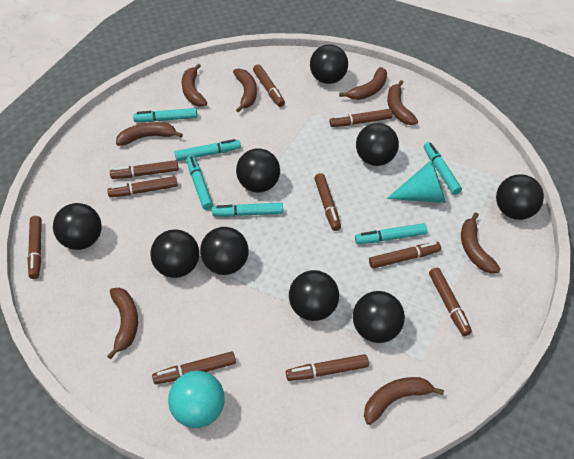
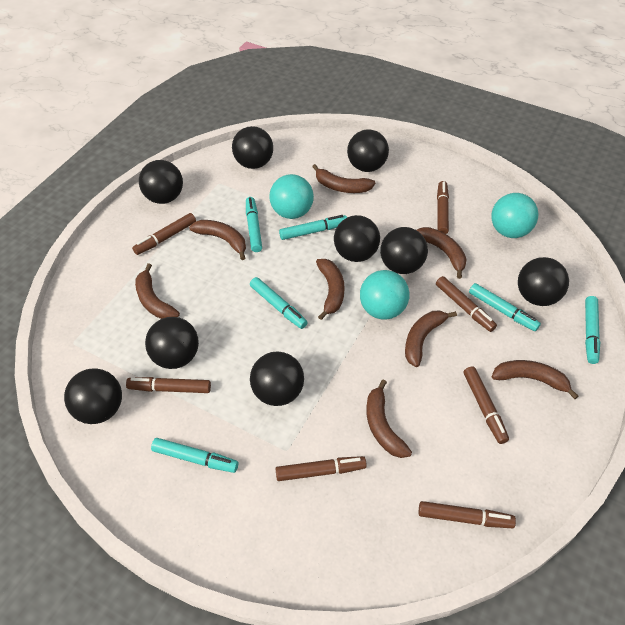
brown marker: [27,216,42,279] [107,176,178,197] [110,160,179,179] [152,351,236,384] [253,64,285,107] [286,354,369,381] [314,173,341,231] [330,109,392,127] [369,242,441,269] [429,267,472,336] = 10 -> [126,377,211,393] [132,213,196,255] [275,456,367,481] [419,501,516,528] [436,276,497,332] [437,181,449,234] [464,366,509,444] = 7
turquoise ball: [168,371,225,428] = 1 -> [269,174,314,219] [360,270,410,320] [491,193,538,238] = 3
turquoise cone: [387,160,446,203] = 1 -> none = 0

